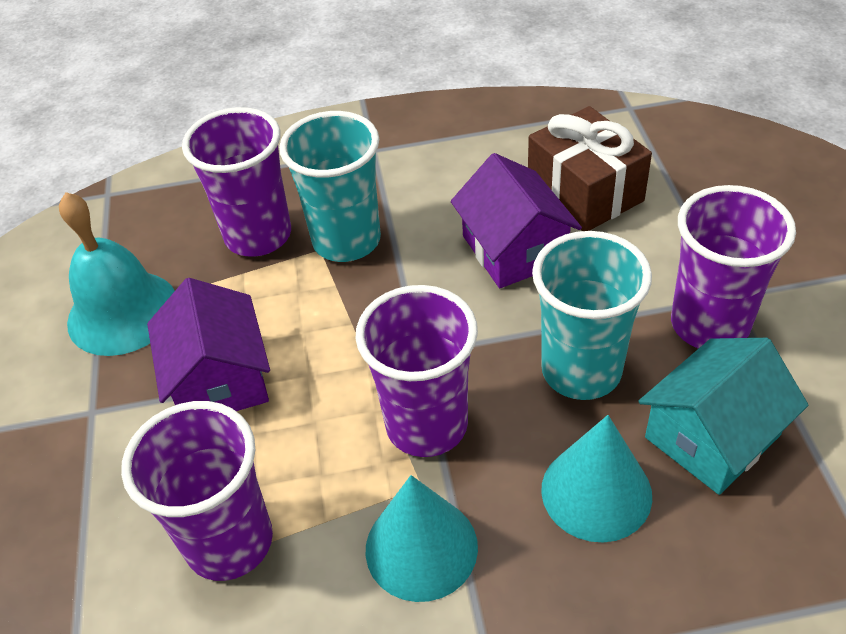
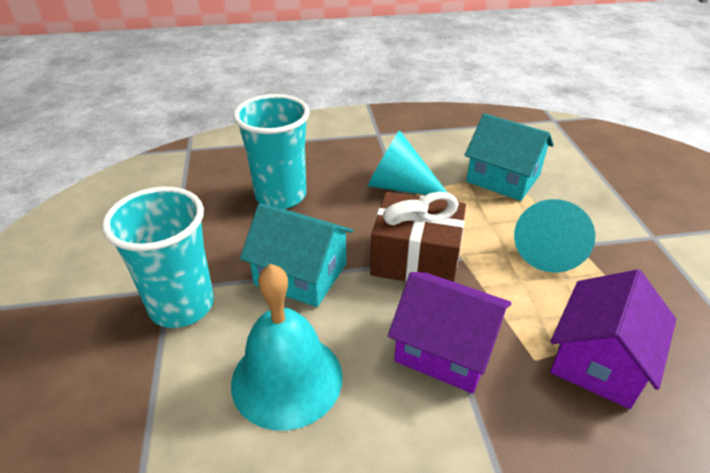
purple cup: [121,401,273,581] [182,107,291,257] [356,285,478,457] [671,185,796,349] = 4 -> none = 0
turquoise house: [639,338,809,495] = 1 -> [240,203,353,307] [465,113,554,201] = 2

